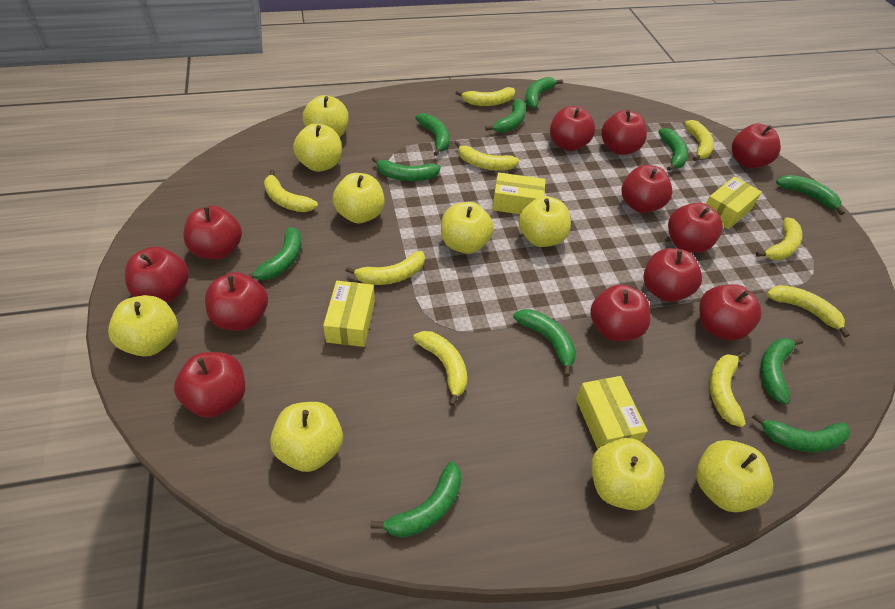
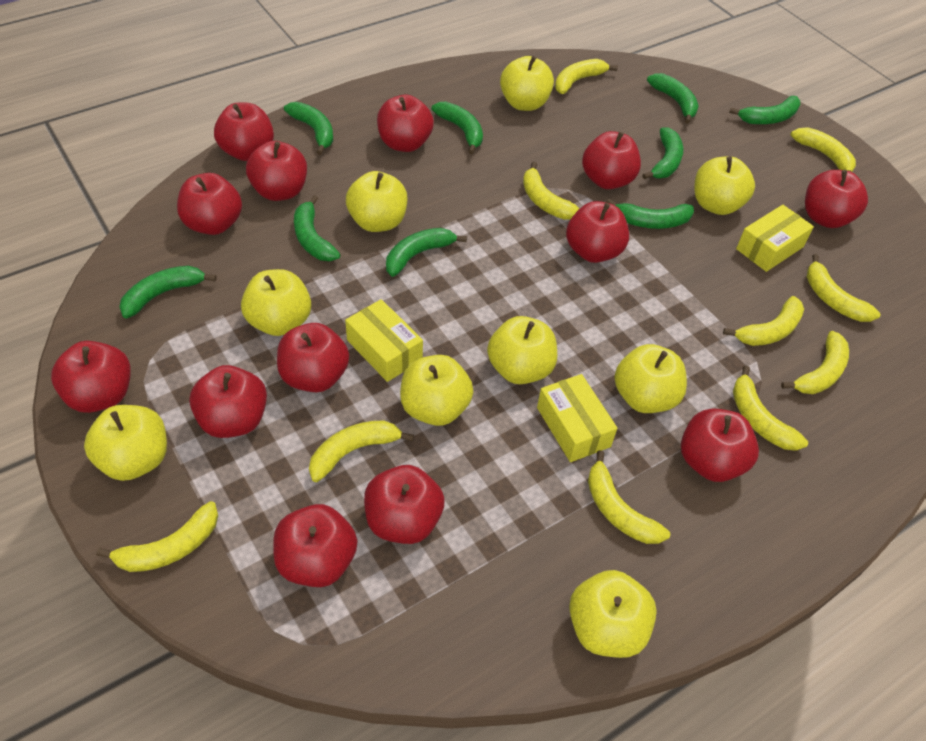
green banana: [248,227,301,280] [371,461,462,538] [372,156,441,181] [415,113,450,156] [485,99,526,133] [513,309,576,377] [525,77,563,108] [658,128,688,171] [752,413,851,452] [760,338,803,404] [776,175,845,215] = 11 -> [119,266,216,319] [284,102,333,155] [294,195,341,261] [386,228,467,277] [431,102,483,154] [606,199,694,229] [642,127,684,179] [647,73,699,124] [729,96,800,124] = 9
red apple: [125,246,189,303] [174,352,245,418] [183,206,242,260] [205,272,268,330] [550,106,595,151] [590,285,651,341] [601,110,647,155] [621,165,672,213] [643,248,702,302] [668,203,723,253] [699,284,761,341] [732,124,781,168] = 12 -> [51,341,131,413] [177,173,242,235] [189,365,267,438] [214,102,274,161] [246,141,307,201] [273,504,357,587] [277,323,349,392] [364,465,445,544] [377,95,434,152] [566,201,629,263] [582,131,641,189] [681,409,759,482] [805,170,868,228] = 13
yellow banana: [264,169,318,212] [346,251,425,285] [413,331,467,406] [455,141,519,170] [456,87,515,106] [685,120,714,161] [709,351,746,427] [756,217,803,260] [767,285,850,338] = 9 -> [96,501,218,572] [309,421,414,482] [523,161,580,219] [555,59,618,94] [588,450,670,544] [723,296,804,346] [733,365,808,451] [781,331,849,394] [791,127,856,172] [807,254,881,322] = 10
yellow box: [323,281,375,347] [492,172,545,214] [576,376,648,449] [706,177,762,229] = 4 -> [345,299,423,382] [537,374,617,462] [736,205,814,272] = 3

